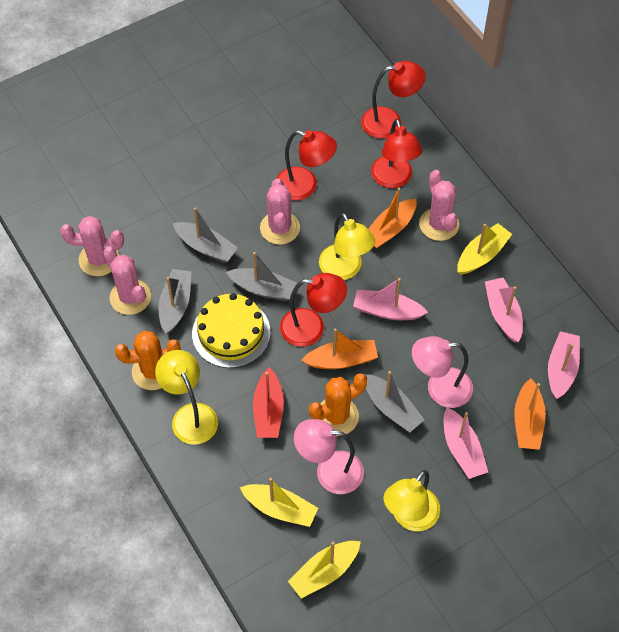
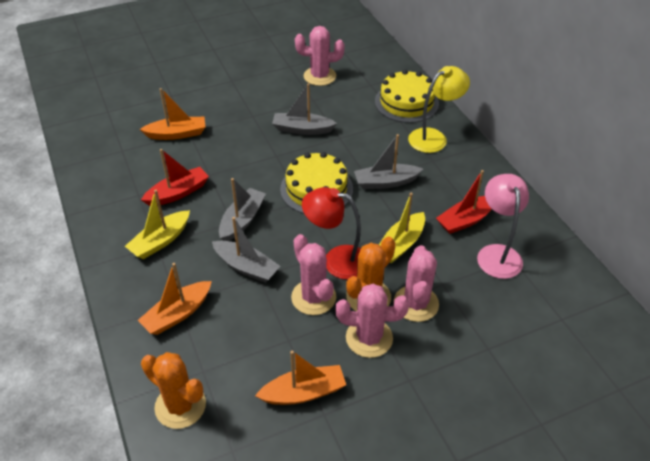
pink boat: [353,278,428,320] [444,408,488,479] [485,278,523,342] [548,331,580,399] = 4 -> none = 0
pink lamp: [294,419,364,494] [412,336,473,408] = 2 -> [477,174,529,279] = 1
red boat: [253,368,284,438] = 1 -> [141,149,209,206] [436,170,492,234] = 2
red lamp: [277,130,337,200] [280,273,347,347] [361,61,425,138] [371,119,422,188] = 4 -> [302,187,361,280] = 1
yellow boat: [240,478,318,527] [288,541,361,599] [457,223,512,275] = 3 -> [125,190,190,259] [379,193,425,263] = 2
yellow cake: [192,293,271,368] = 1 -> [280,152,353,214] [375,70,439,123] = 2
yellow lamp: [155,350,218,445] [319,212,375,280] [384,470,440,531] = 3 -> [408,66,470,153] = 1

